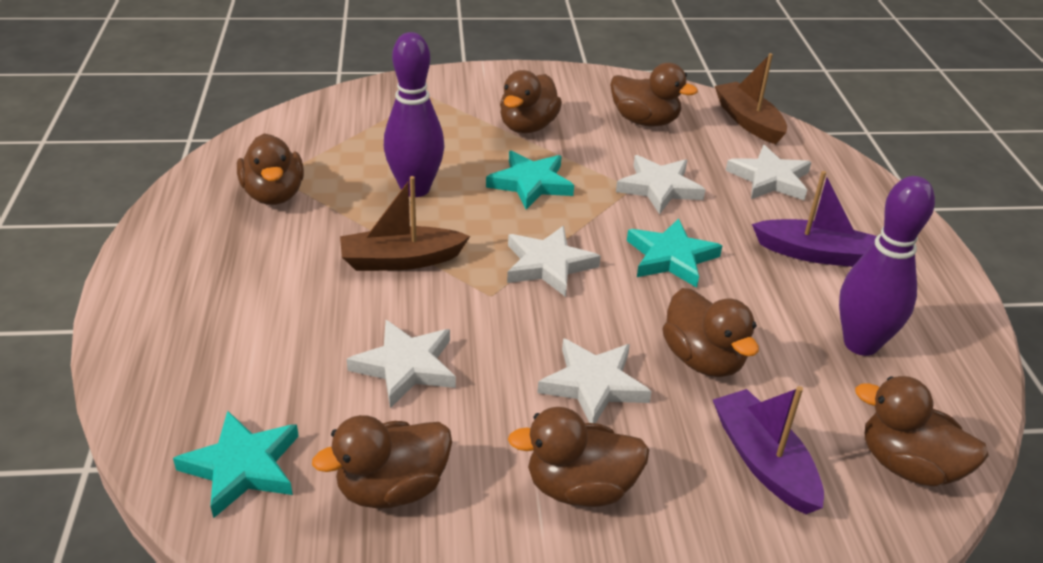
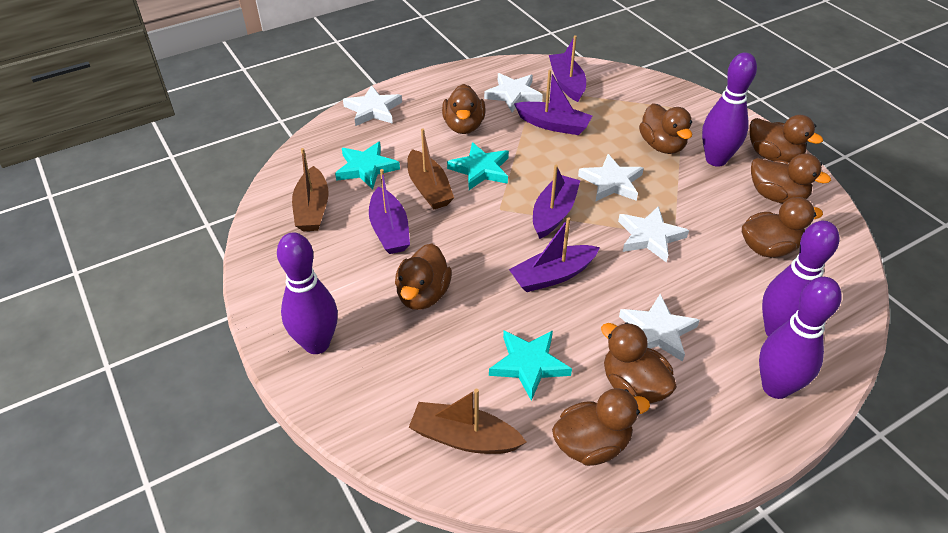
brown boat: [340,176,470,271] [715,53,787,144] = 2 -> [292,148,329,231] [407,129,454,209] [409,389,527,454] = 3
brown duck: [237,133,304,205] [312,415,452,509] [500,70,562,133] [508,407,649,507] [610,63,698,127] [662,288,759,377] [855,376,989,487] = 7 -> [395,244,452,310] [442,84,486,134] [552,388,650,466] [601,323,677,404] [639,103,692,154] [742,197,823,257] [749,115,823,163] [751,153,831,204] = 8
purple boat: [713,386,824,514] [752,171,877,267] = 2 -> [369,169,410,254] [509,217,600,292] [514,70,592,135] [533,165,580,239] [549,35,586,102] = 5
purple bowling pin: [384,32,445,197] [839,176,935,356] = 2 -> [277,233,338,354] [702,52,757,167] [759,277,842,399] [762,221,839,336] = 4

